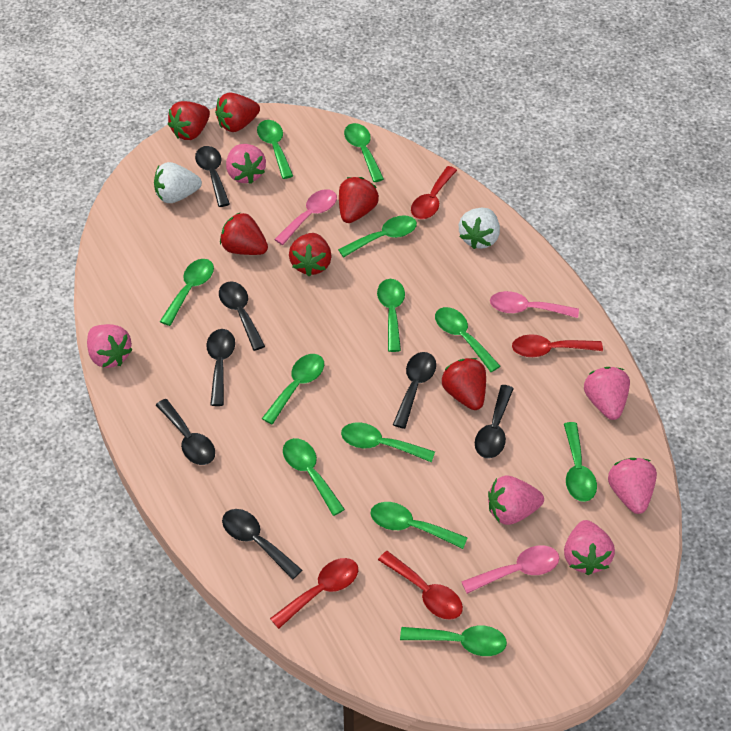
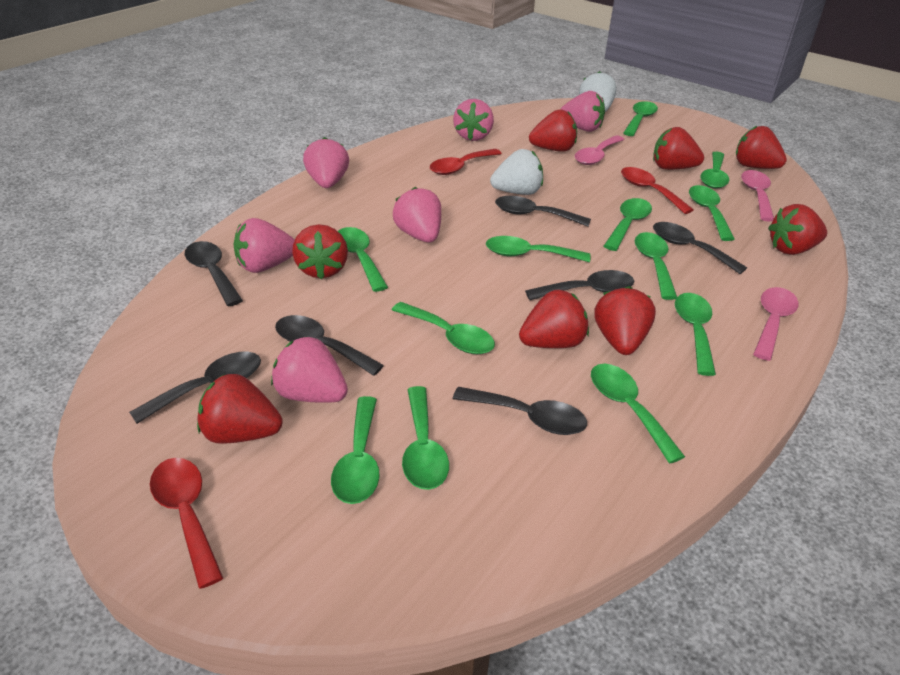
red spoon: [270,558,358,629] [378,551,463,620] [411,166,457,219] [512,334,603,357] = 4 -> [150,458,223,589] [430,149,502,175] [621,167,694,214] = 3
red strawberry: [168,101,210,140] [215,92,260,132] [220,212,268,255] [289,233,332,276] [339,177,379,223] [442,358,486,410] = 6 -> [197,374,283,444] [292,224,348,279] [519,290,589,348] [529,109,577,152] [595,286,656,355] [653,127,704,170] [736,126,787,169] [768,204,827,255] = 8

